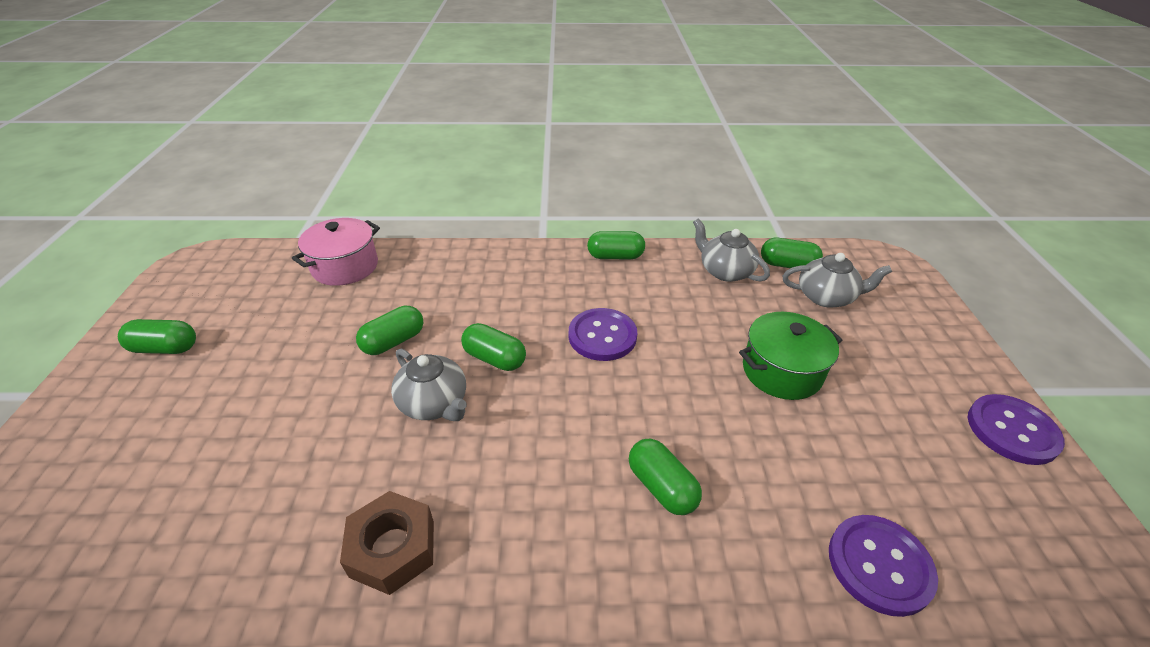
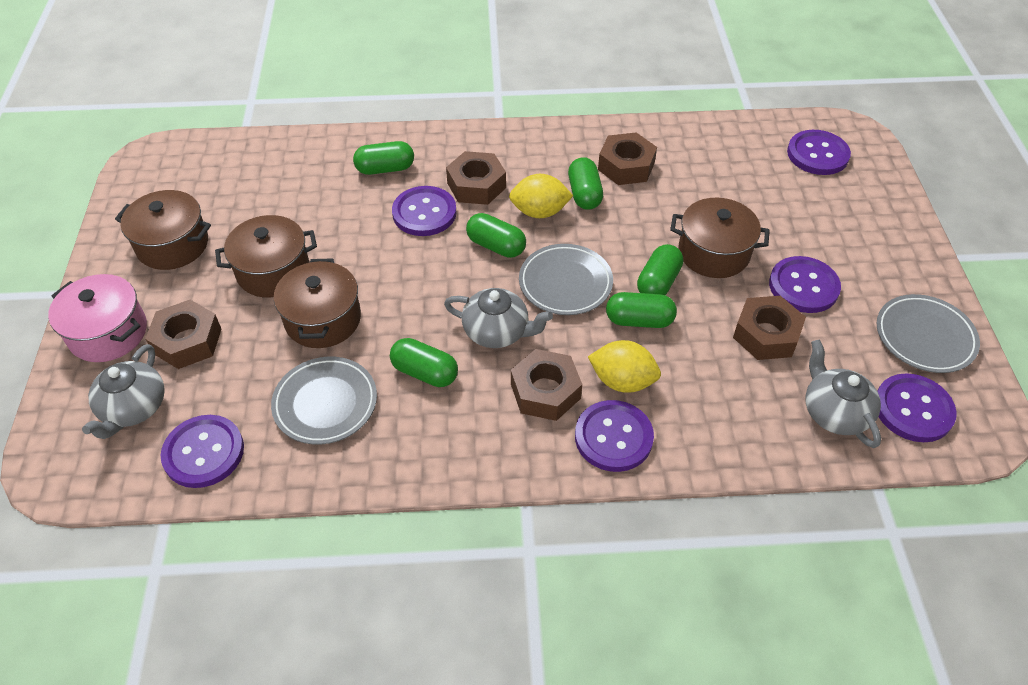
brown nut: [340,491,434,595] = 1 -> [145,300,221,369] [446,151,506,205] [511,349,582,421] [598,132,657,185] [733,296,806,360] = 5
brown pot: none = 0 -> [115,190,211,270] [215,215,317,297] [274,258,361,348] [670,198,770,278] = 4
green pot: [739,312,842,400] = 1 -> none = 0
grey plate: none = 0 -> [271,357,377,445] [519,244,613,315] [877,294,980,373] = 3
purple button: [569,308,637,361] [829,515,938,617] [968,394,1065,465] = 3 -> [160,415,244,488] [392,186,457,236] [575,400,654,472] [769,256,841,313] [787,130,851,175] [877,373,957,442] = 6
yellow lemon: none = 0 -> [509,174,573,218] [588,340,661,393] = 2

